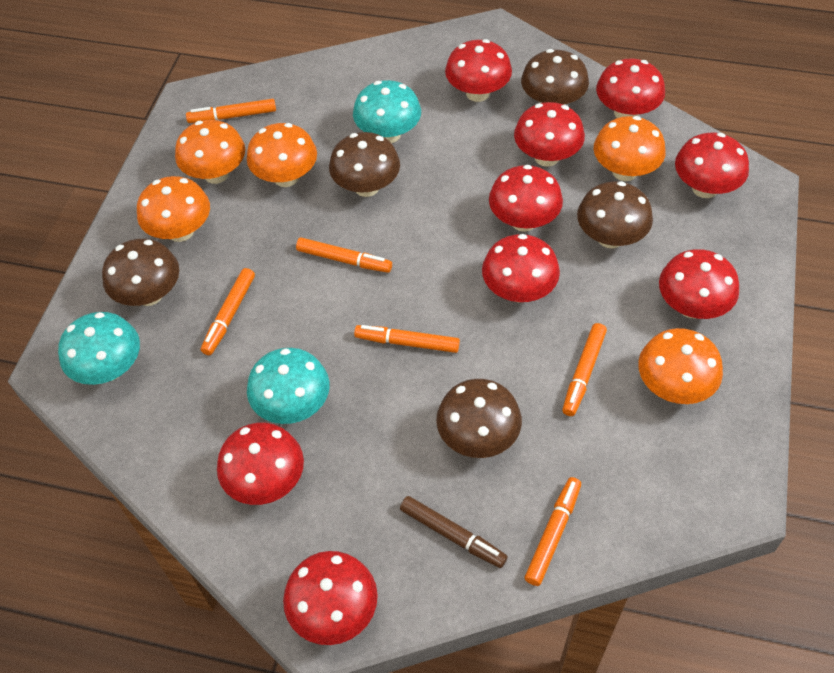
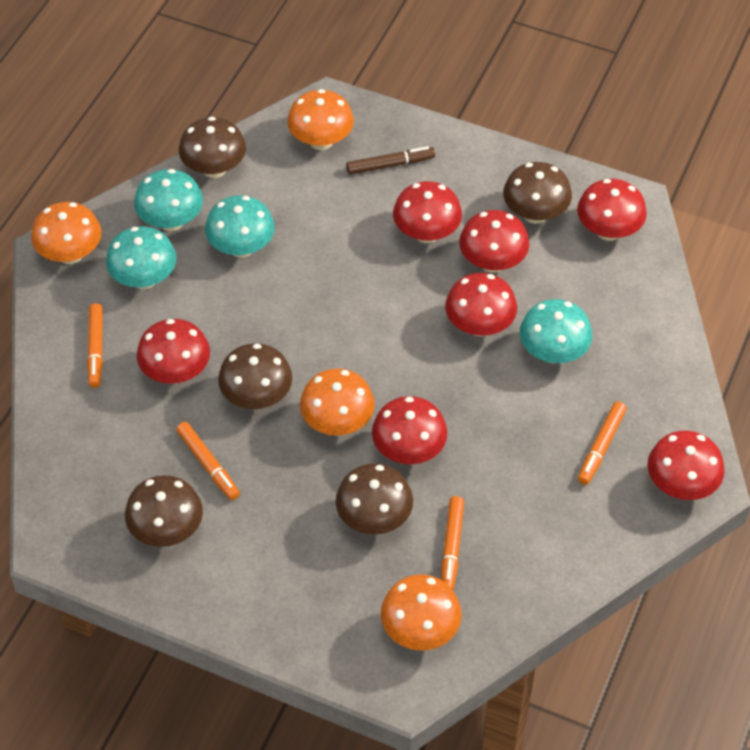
orange marker: [186,99,276,123] [201,268,255,355] [296,237,392,273] [354,325,460,353] [525,477,581,586] [562,323,607,416] = 6 -> [87,303,103,388] [176,422,240,500] [441,496,464,590] [578,402,627,485] = 4
orange mushroom: [137,176,210,242] [175,120,245,184] [247,123,317,187] [594,116,666,181] [638,328,723,404] = 5 -> [31,202,102,264] [287,89,354,150] [300,369,375,436] [381,574,462,651] = 4
red mushroom: [217,423,304,505] [283,551,378,645] [445,39,512,102] [482,234,560,303] [489,165,563,232] [514,102,585,167] [596,58,665,118] [659,249,739,319] [675,133,749,198] = 9 -> [137,319,210,383] [372,396,448,464] [393,181,462,243] [445,273,517,337] [459,210,529,273] [577,179,647,241] [647,431,725,500] = 7
turquoise mushroom: [58,312,140,385] [247,348,330,424] [353,80,421,143] = 3 -> [106,226,176,289] [134,169,203,231] [205,195,275,258] [520,299,592,364] = 4

